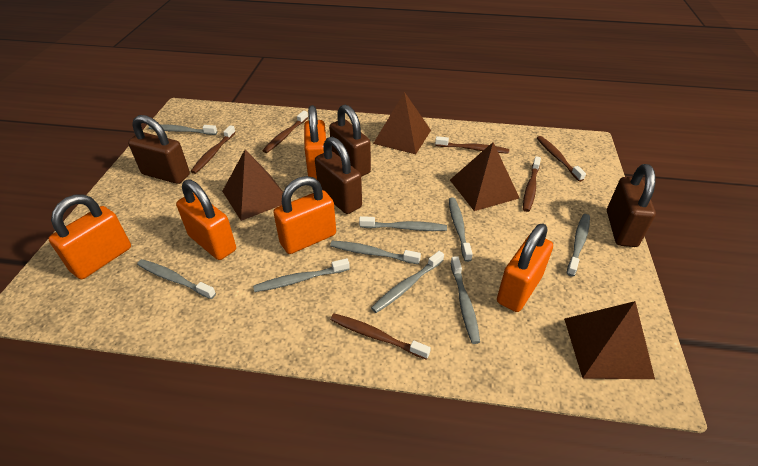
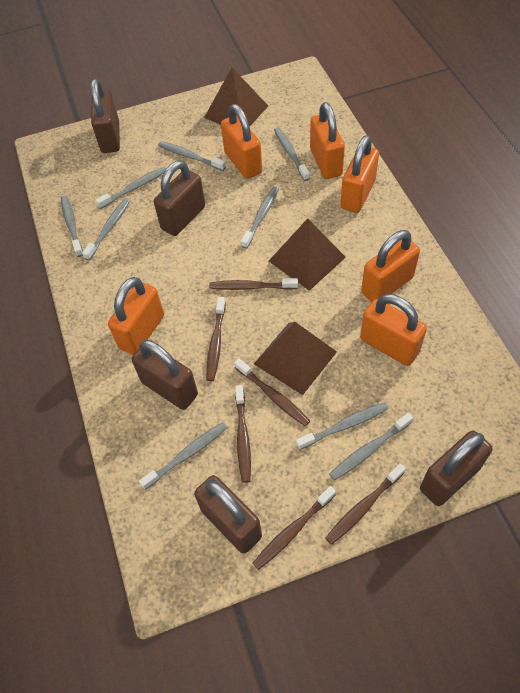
brown padlock: [128,115,190,184] [315,137,362,214] [329,104,371,177] [607,164,656,247] = 4 -> [91,79,120,153] [132,340,198,410] [154,160,205,236] [194,475,262,554] [420,430,493,506] = 5
brown pyramid: [222,150,283,221] [373,92,431,154] [450,142,519,211] [564,301,655,379] = 4 -> [204,68,268,126] [254,322,337,395] [269,218,346,291] = 3
orange padlock: [48,194,131,279] [176,179,236,260] [273,176,336,254] [304,105,326,180] [497,223,553,312] = 5 -> [108,277,164,355] [221,104,262,179] [310,102,345,179] [340,135,379,213] [360,294,427,366] [361,230,420,302] = 6

